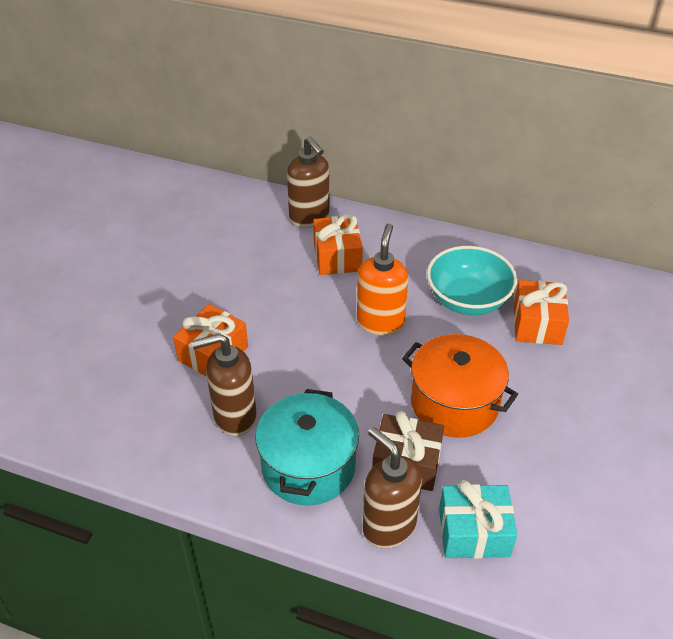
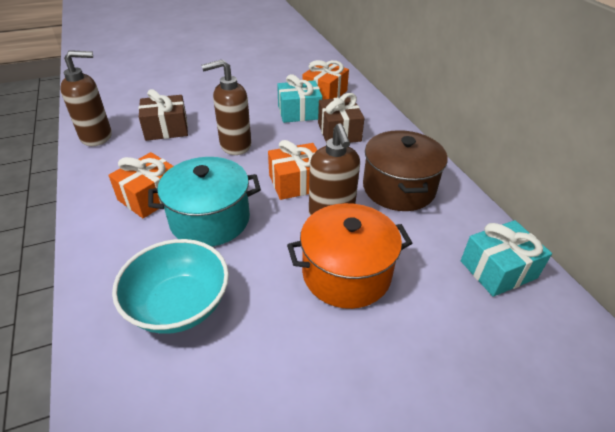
brown gift: [372,411,444,491] = 1 -> [139,89,188,141] [318,93,364,143] = 2
brown pot: none = 0 -> [363,130,448,211] = 1
orange soap dispenser: [357,223,408,336] = 1 -> none = 0
turquoise gift: [439,480,517,559] = 1 -> [277,74,323,123] [461,220,552,297] = 2

